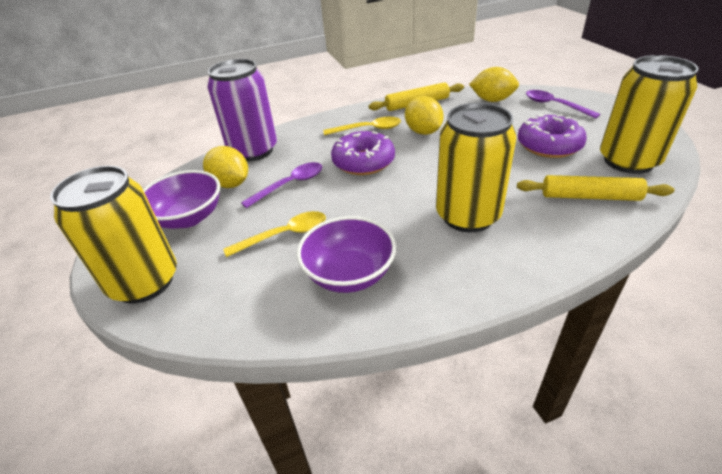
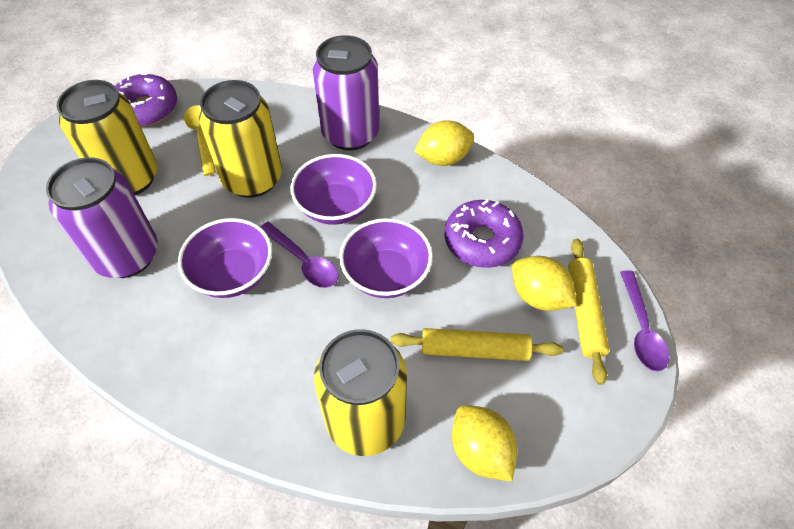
purple bowl: [143,170,220,229] [297,216,396,293] = 2 -> [178,218,272,298] [290,154,377,225] [339,218,433,298] = 3
purple can: [207,59,277,161] = 1 -> [46,157,158,278] [312,35,380,150] = 2
yellow spoon: [223,211,326,257] [323,117,401,135] = 2 -> [184,105,216,176] = 1

